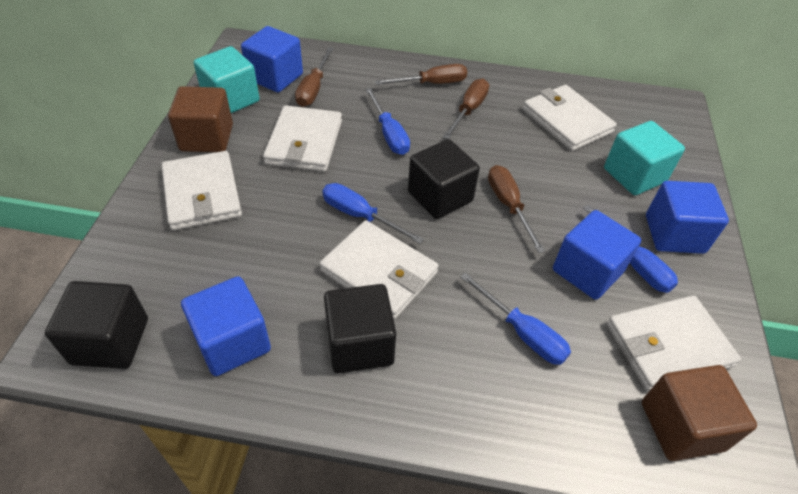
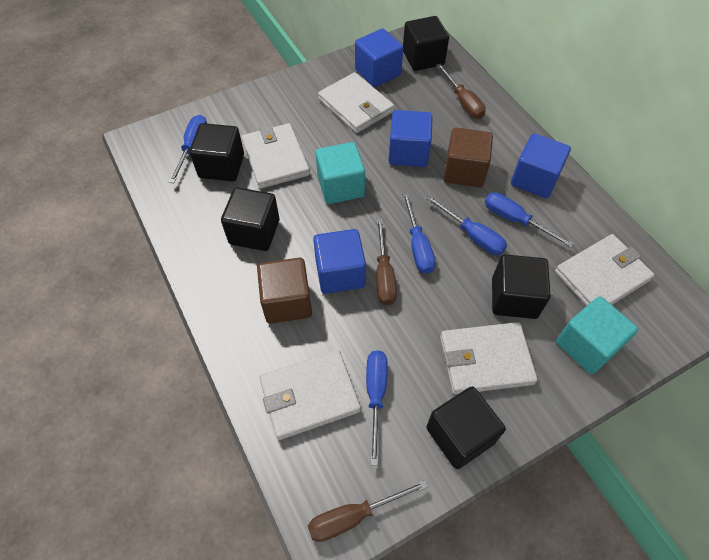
black cube: [45,281,148,369] [324,284,396,373] [408,139,480,219] = 3 -> [190,123,244,181] [221,187,279,251] [403,16,449,71] [426,386,506,469] [492,254,551,319] = 5
blue screwdriver: [322,183,424,244] [365,88,410,155] [460,273,571,365] [583,205,678,293] = 4 -> [169,115,207,183] [366,350,388,466] [402,192,435,274] [426,195,507,255] [485,192,574,247] = 5
brown screwdriver: [295,47,334,107] [375,64,467,85] [443,79,489,139] [488,165,545,253] = 4 -> [308,480,428,542] [376,218,397,305] [436,64,486,119] = 3

